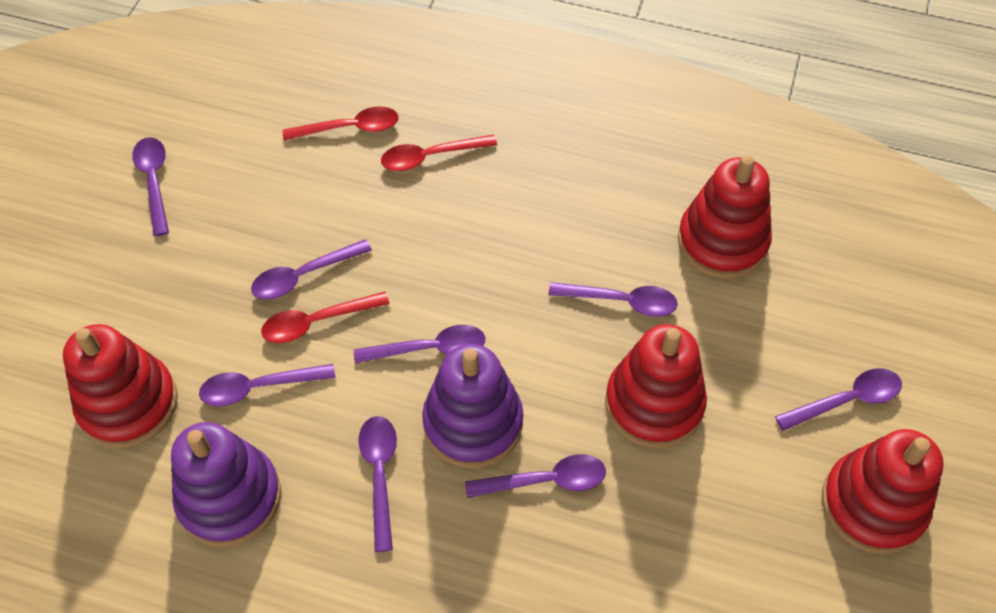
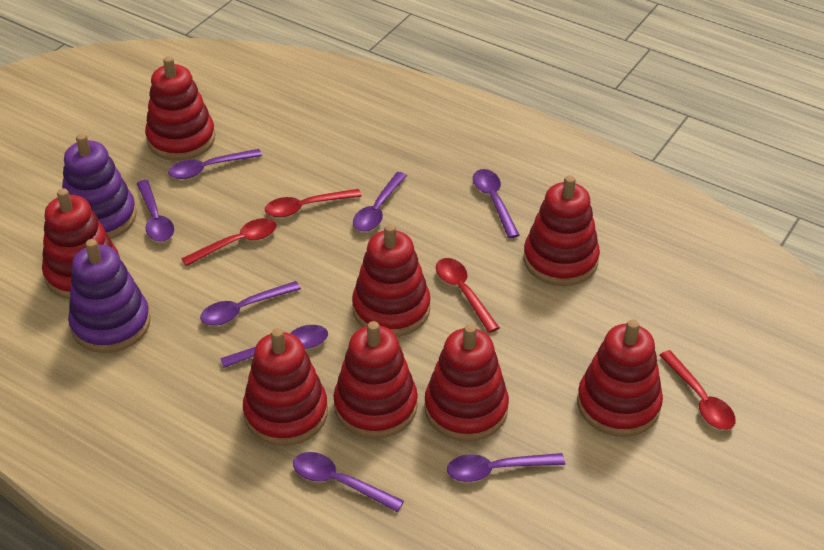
red spoon: [261,291,390,343] [283,106,399,141] [381,135,497,171] = 3 -> [181,218,277,266] [265,189,362,217] [436,258,500,333] [659,350,736,430] = 4
red stacking toy: [63,324,178,448] [605,324,707,448] [678,155,772,279] [822,429,944,554] = 4 -> [42,188,119,299] [145,56,215,161] [243,328,328,446] [334,321,418,439] [352,224,431,337] [424,324,509,442] [523,175,600,286] [577,320,663,437] = 8

